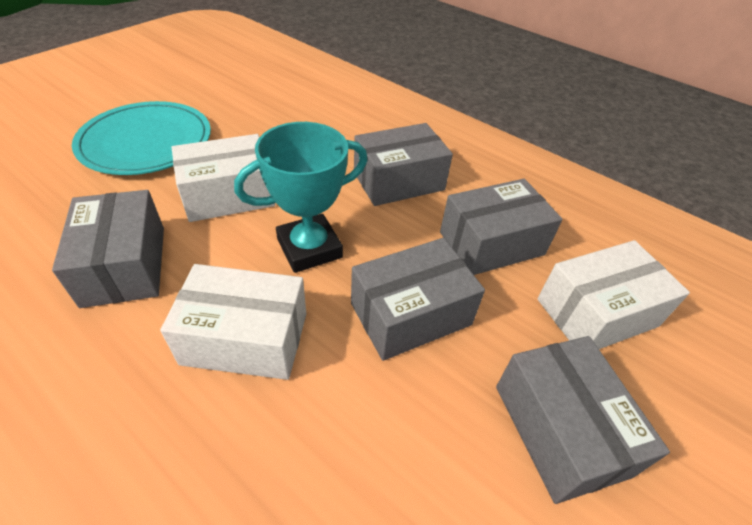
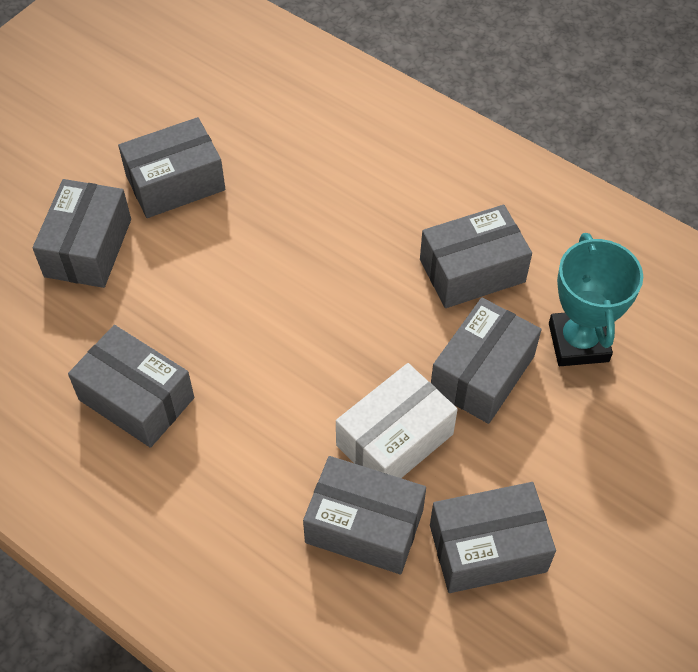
grey box: [52,190,164,308] [351,238,485,361] [354,123,453,206] [440,179,563,275] [496,336,670,504] = 5 -> [33,179,131,288] [68,325,194,448] [118,117,225,218] [303,456,426,575] [420,205,532,308] [430,482,556,593] [431,298,542,424] = 7
turquoise plate: [72,101,211,175] = 1 -> none = 0
white box: [160,264,306,380] [172,134,275,222] [537,240,690,349] = 3 -> [336,363,458,478] = 1

